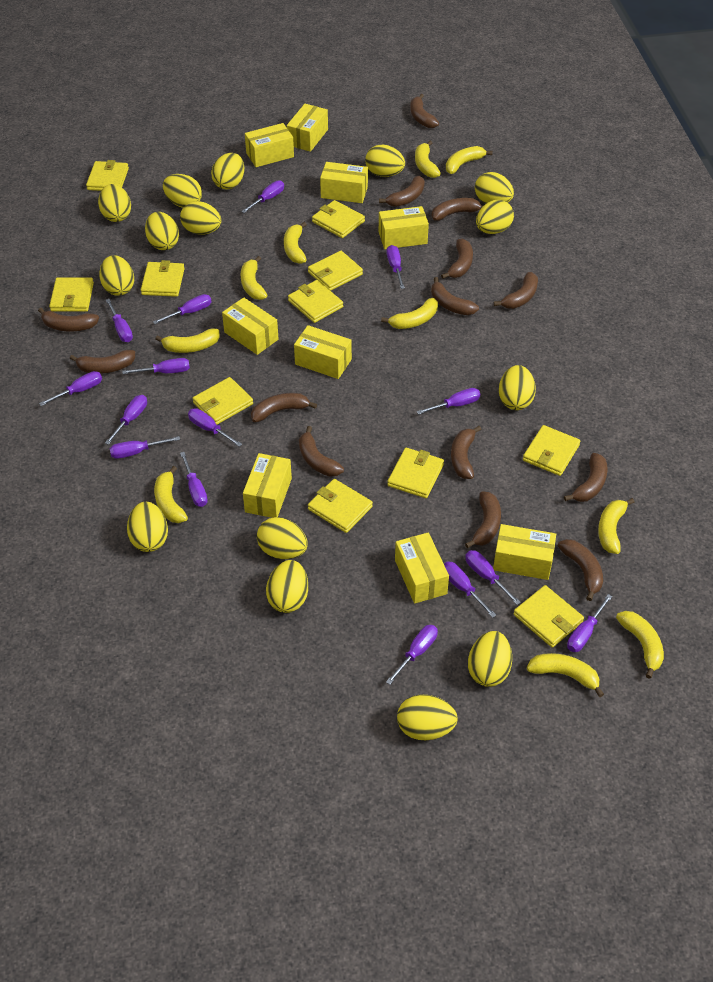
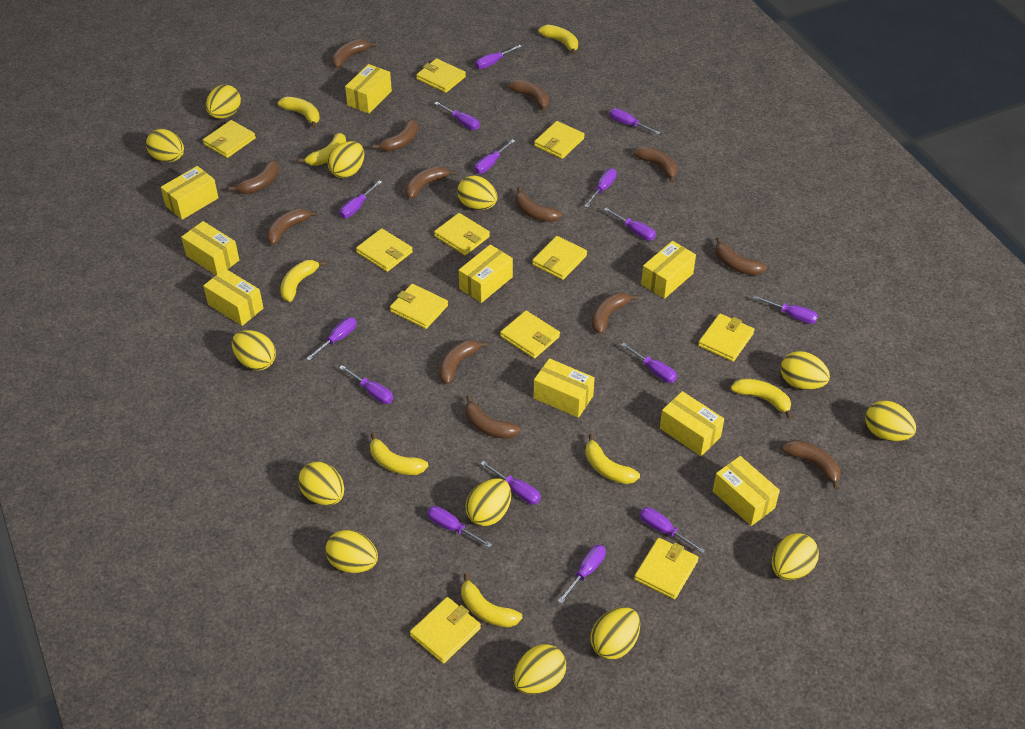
brown banana: [38,308,99,332] [70,350,135,374] [251,393,317,422] [299,426,344,477] [379,176,425,207] [410,94,439,128] [431,198,483,221] [431,277,479,315] [441,239,473,279] [451,426,481,479] [465,491,501,548] [494,272,538,309] [558,539,603,601] [564,453,608,502] = 14 -> [229,160,279,194] [266,208,317,245] [331,39,376,68] [372,119,418,152] [405,166,456,199] [439,340,488,384] [465,395,521,439] [508,80,549,113] [515,186,562,222] [592,292,638,334] [633,146,678,183] [715,237,767,275] [781,440,841,490] = 13
yellow banana: [154,466,188,523] [155,329,220,353] [241,256,267,300] [284,222,307,264] [381,298,438,329] [415,141,441,178] [446,146,493,174] [527,653,604,697] [598,498,635,554] [616,611,664,679] = 10 -> [278,97,320,128] [280,260,326,302] [298,133,346,166] [370,432,428,475] [461,573,523,627] [538,25,578,55] [585,434,640,484] [731,378,793,419] = 8
yellow egg: [98,184,131,222] [99,255,134,296] [127,502,168,552] [145,212,179,250] [163,174,202,208] [180,201,221,235] [211,153,244,190] [257,517,307,559] [266,560,308,613] [365,145,405,177] [397,694,458,740] [468,631,512,687] [475,172,514,203] [476,200,514,234] [499,365,536,410] = 15 -> [146,129,184,162] [206,85,241,119] [232,330,276,371] [298,462,344,505] [325,530,378,573] [327,141,364,178] [457,176,497,210] [465,478,511,526] [513,644,566,694] [590,607,640,659] [772,533,819,580] [781,351,830,390] [865,401,916,441] = 13

